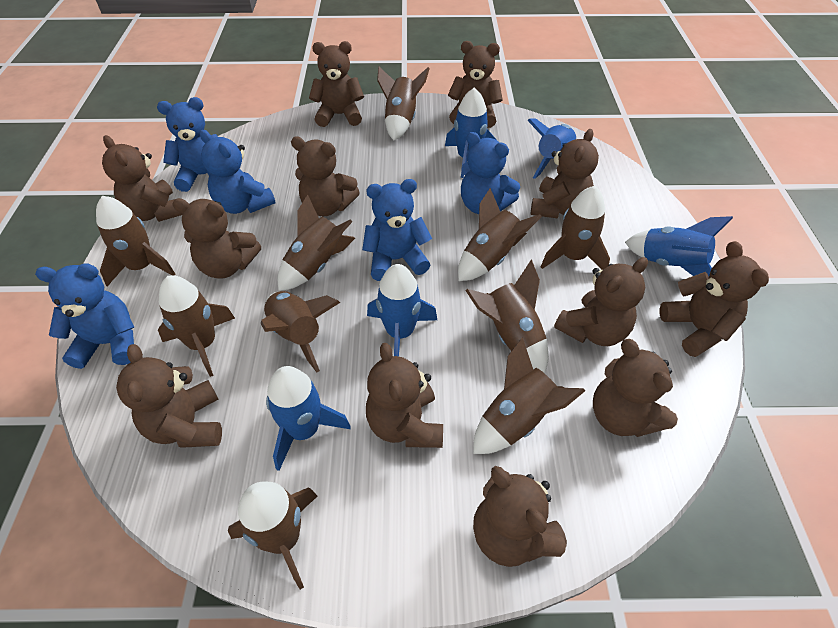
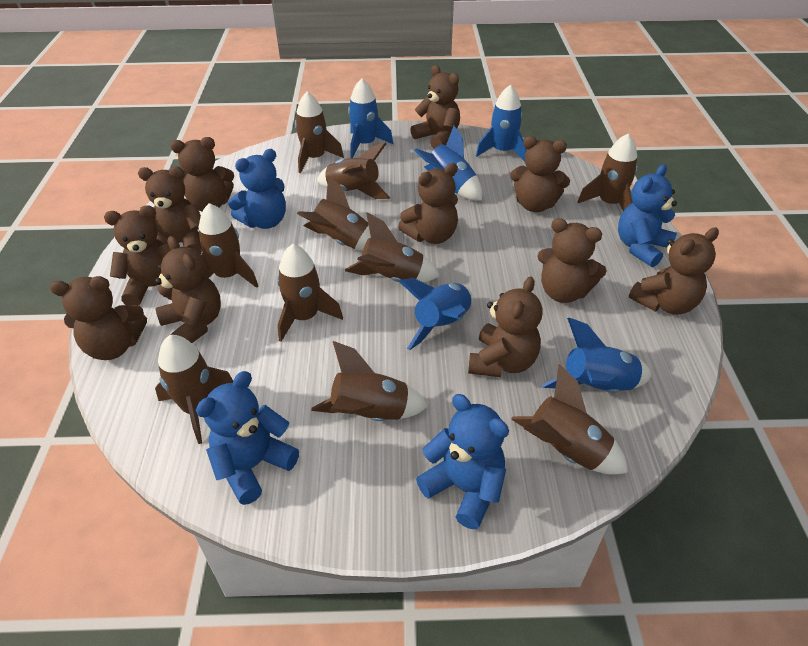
blue teddy bear: [35,263,134,369] [157,97,218,192] [200,130,275,214] [362,179,432,281] [461,132,520,214] = 5 -> [196,371,299,505] [228,149,286,229] [416,394,509,529] [618,164,677,267] = 4
brown teddy bear: [102,135,183,222] [116,344,222,448] [172,198,261,279] [291,136,360,216] [309,41,364,127] [366,343,443,448] [448,41,503,128] [473,466,567,567] [531,129,599,219] [554,257,648,346] [593,339,678,437] [659,241,769,357] = 12 -> [50,276,147,360] [104,205,172,305] [138,166,202,254] [155,236,221,343] [171,137,234,211] [398,163,458,244] [410,65,460,149] [468,276,542,377] [510,136,570,212] [537,218,607,303] [629,227,719,315] = 11

